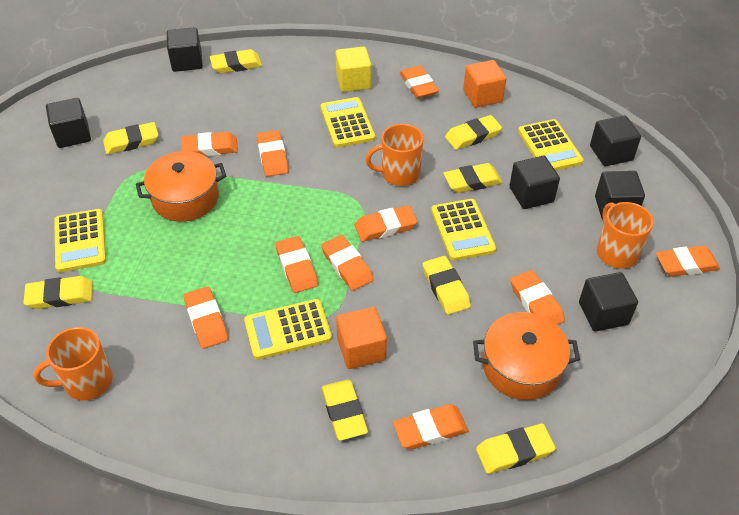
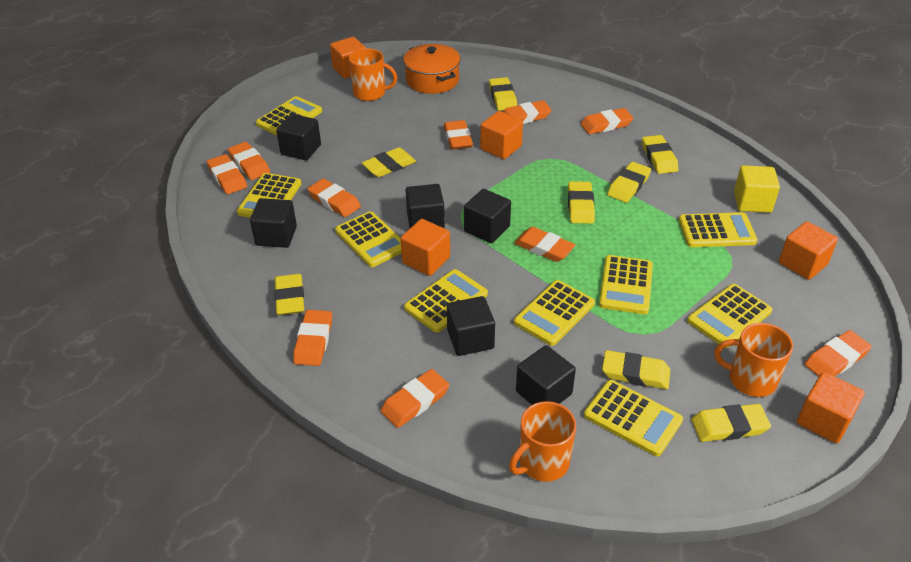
orange cube: [336,307,387,369] [463,60,506,108] = 2 -> [330,37,366,79] [401,219,450,276] [480,111,523,159] [779,221,838,280] [797,372,865,443] = 5
orange pot: [136,151,226,222] [473,312,580,400] = 2 -> [403,44,460,94] = 1
yellow calculator: [54,209,106,273] [244,299,332,360] [320,97,375,148] [431,199,496,261] [518,119,584,171] = 5 -> [237,173,302,218] [256,96,322,135] [335,211,402,267] [404,269,488,332] [514,280,595,346] [584,380,683,456] [599,255,653,314] [679,212,758,247] [687,284,772,348] = 9

